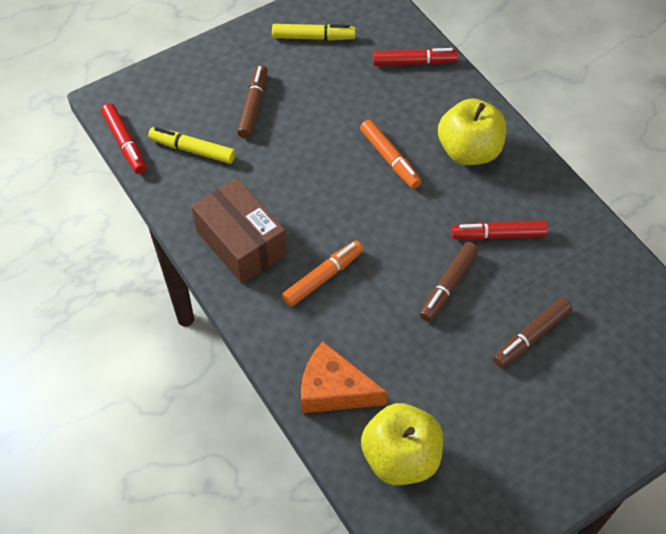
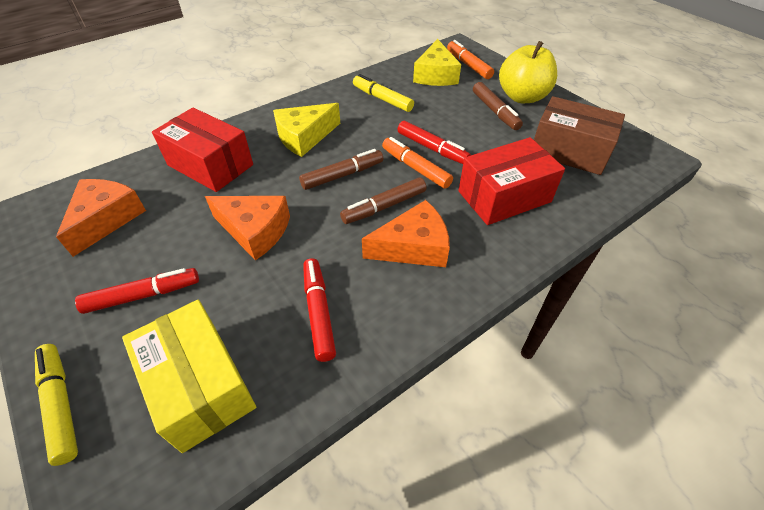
orange cheese: [301,342,388,413] = 1 -> [56,179,146,257] [205,196,290,260] [362,200,450,267] = 3
red box: none = 0 -> [152,108,253,192] [458,137,565,225] = 2
yellow apple: [361,403,443,485] [438,98,506,165] = 2 -> [499,41,557,103] = 1
yellow box: none = 0 -> [122,300,256,453] = 1
yellow cheese: none = 0 -> [273,103,340,157] [413,39,461,86] = 2

